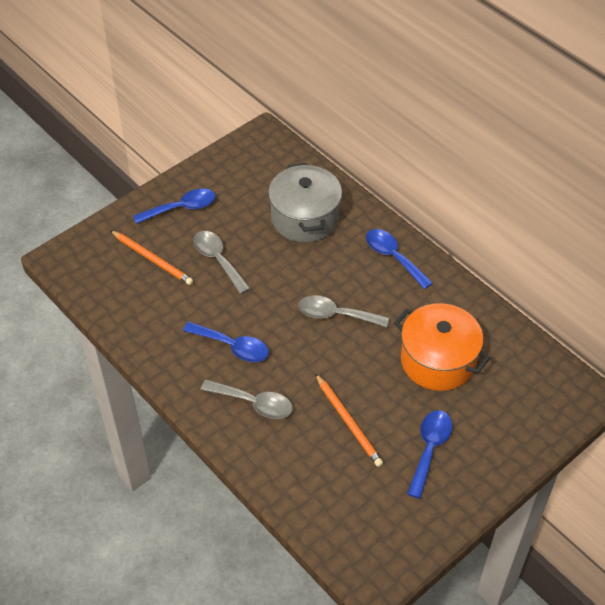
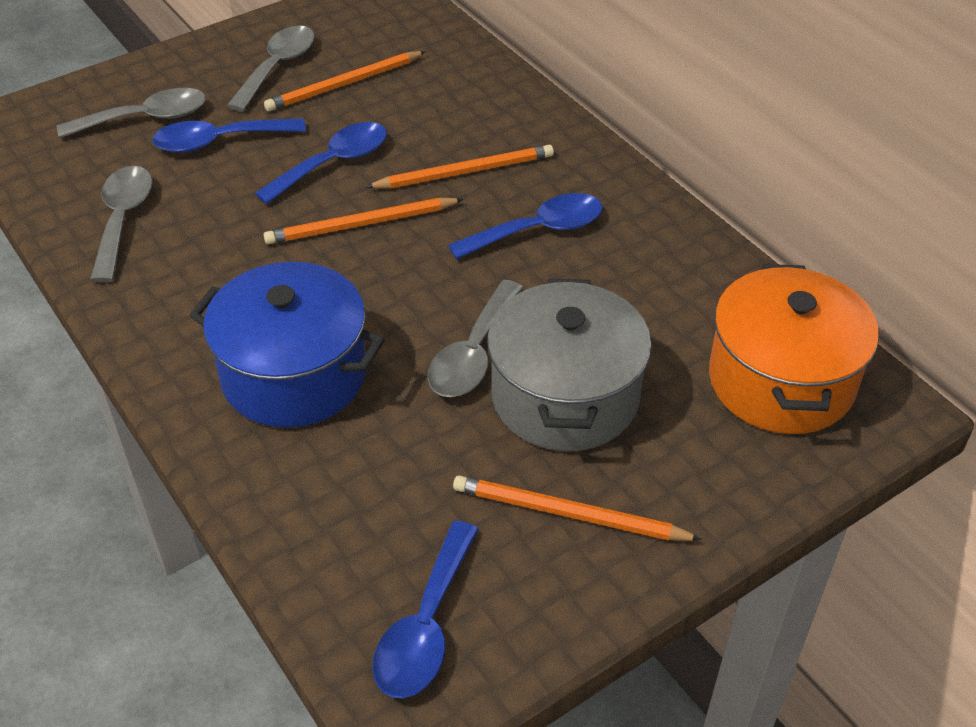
blue pot: none = 0 -> [189,262,385,428] = 1
grey spoon: [193,231,251,294] [201,379,293,419] [298,295,389,327] = 3 -> [57,88,206,138] [90,166,153,282] [227,25,315,111] [427,280,523,397] = 4
orange pencil: [110,230,193,285] [315,373,383,467] = 2 -> [264,51,426,111] [264,198,464,244] [366,145,554,189] [453,475,702,541] = 4

